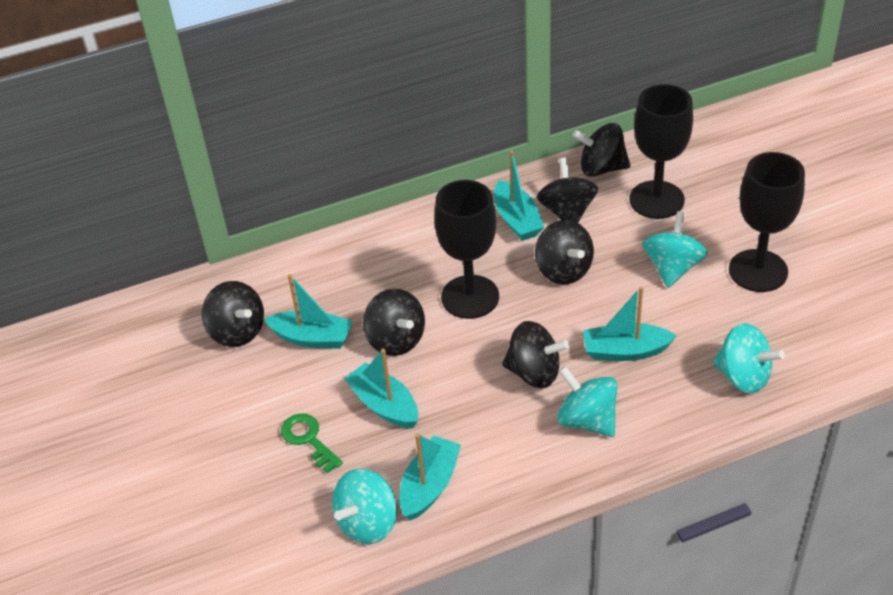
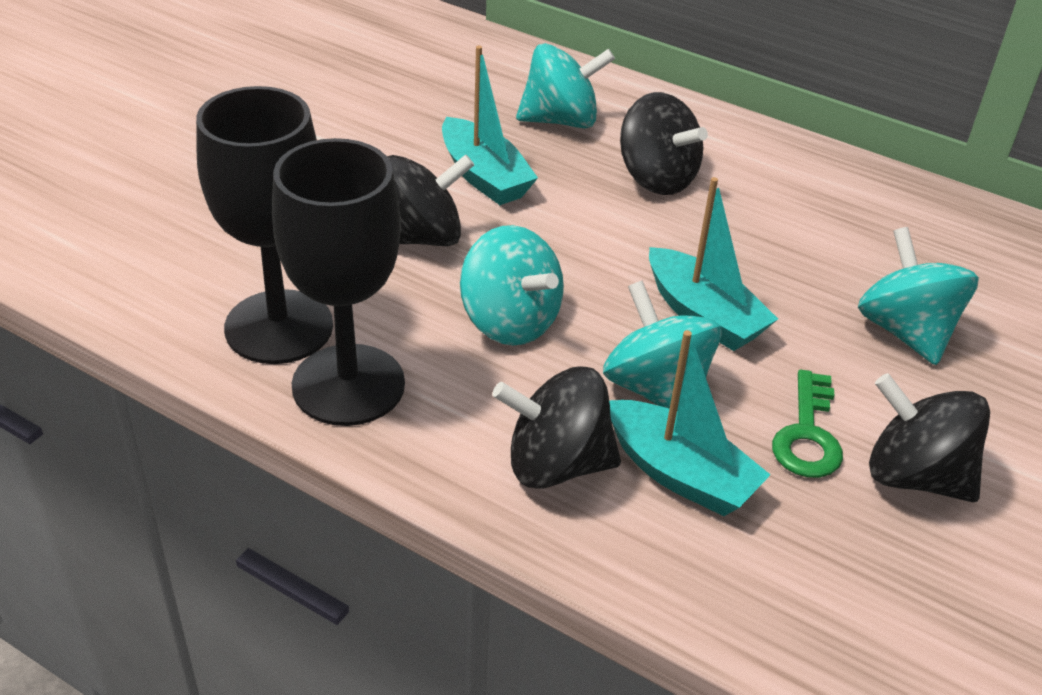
black goblet: [434,180,499,319] [629,84,693,219] [729,152,805,292] = 3 -> [196,86,333,364] [272,138,405,426] = 2
black spinning top: [202,281,264,347] [363,289,425,356] [502,321,569,388] [535,220,594,285] [537,158,598,223] [572,123,631,177] = 6 -> [387,154,474,246] [492,366,621,489] [620,92,708,195] [869,373,990,502] = 4
turquoise boat: [264,274,353,349] [344,349,418,429] [400,433,461,521] [494,150,544,241] [583,287,677,361] = 5 -> [442,46,538,205] [609,330,771,516] [649,177,778,351] = 3

